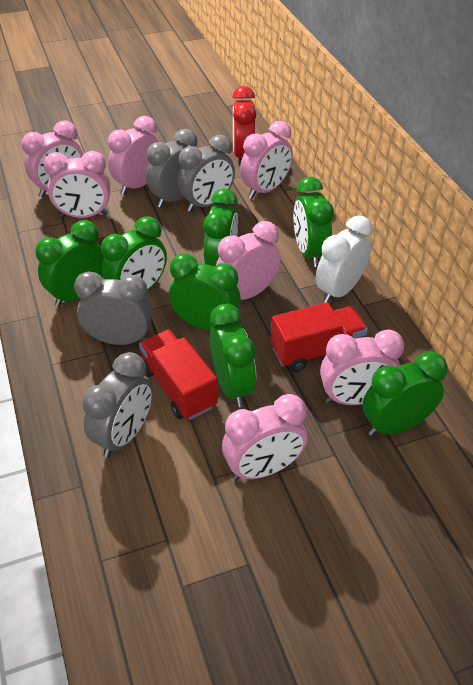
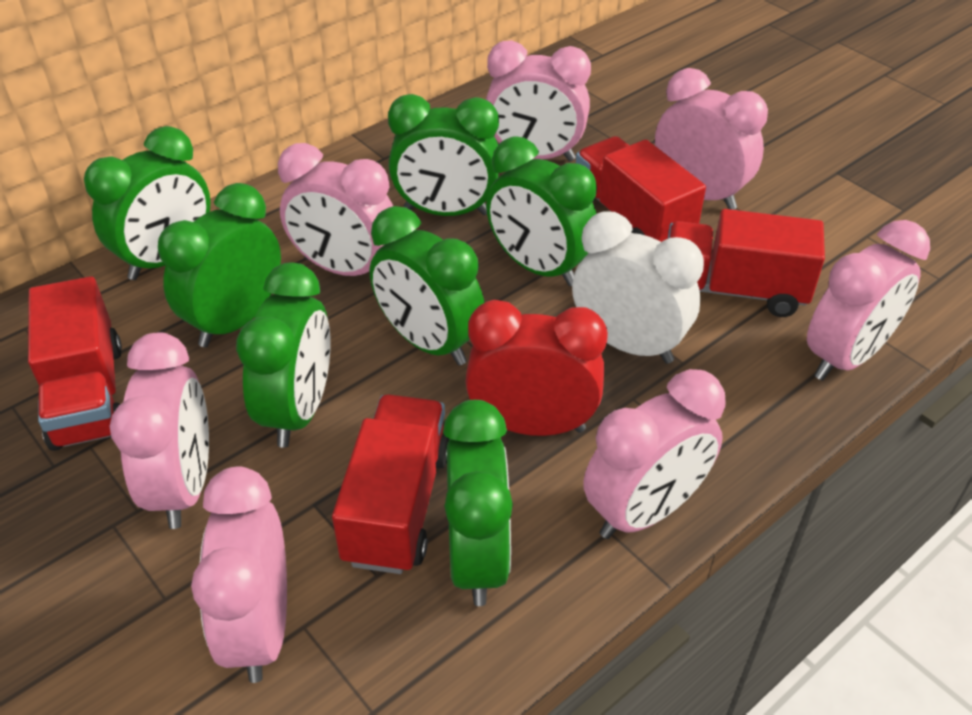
grey clock: [74,271,152,345] [82,352,153,458] [146,129,198,208] [177,135,235,212] = 4 -> none = 0
red truck: [139,330,218,420] [270,302,368,372] = 2 -> [28,276,122,451] [332,394,450,574] [576,136,706,242] [668,209,825,317] = 4

